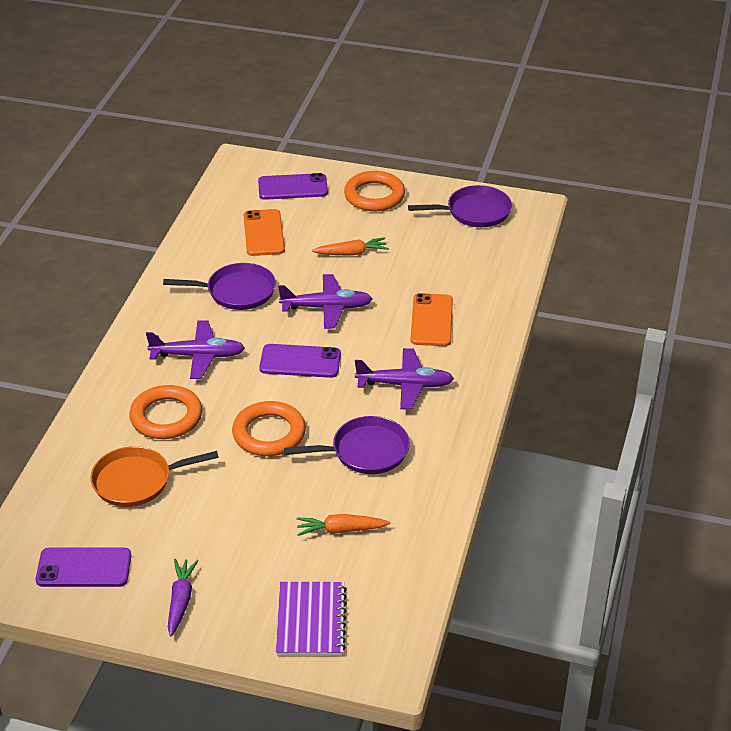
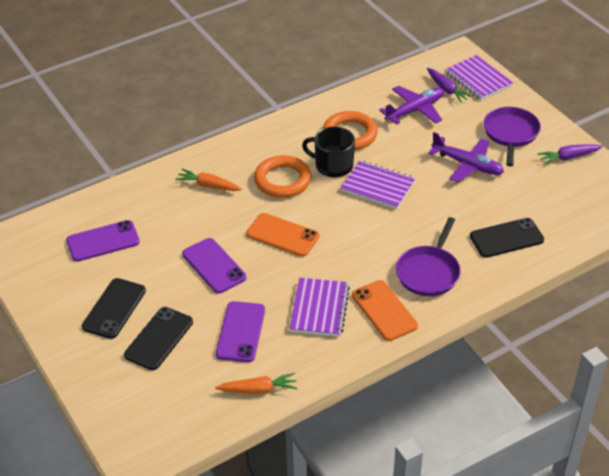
black mug: none = 0 -> [302,126,355,177] = 1
black phone: none = 0 -> [82,278,146,339] [124,307,193,370] [470,218,544,258] = 3
orange pan: [90,446,219,507] = 1 -> none = 0
orange ring: [129,385,202,439] [232,401,306,456] [344,171,405,211] = 3 -> [254,155,312,198] [323,111,378,150] = 2
purple carrot: [168,559,199,637] = 1 -> [427,68,473,103] [537,144,603,165] = 2
purple notebook: [276,582,347,656] = 1 -> [289,278,350,337] [340,160,416,209] [445,55,513,100] = 3
purple pan: [163,263,276,310] [284,416,410,474] [408,185,512,227] = 3 -> [396,217,461,296] [483,107,541,166] = 2
purple plane: [146,320,245,379] [278,274,372,329] [355,348,454,410] = 3 -> [379,86,444,125] [428,132,504,182] = 2

